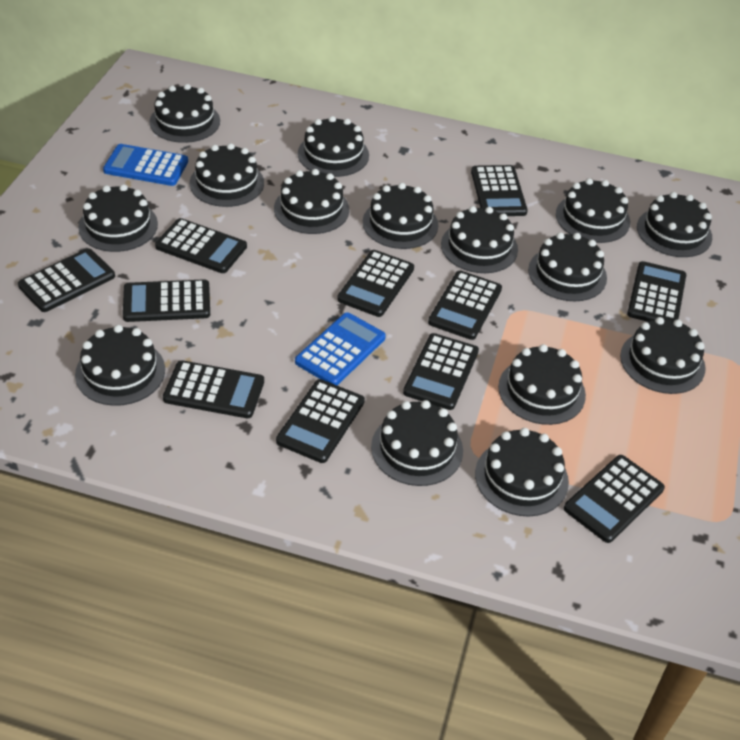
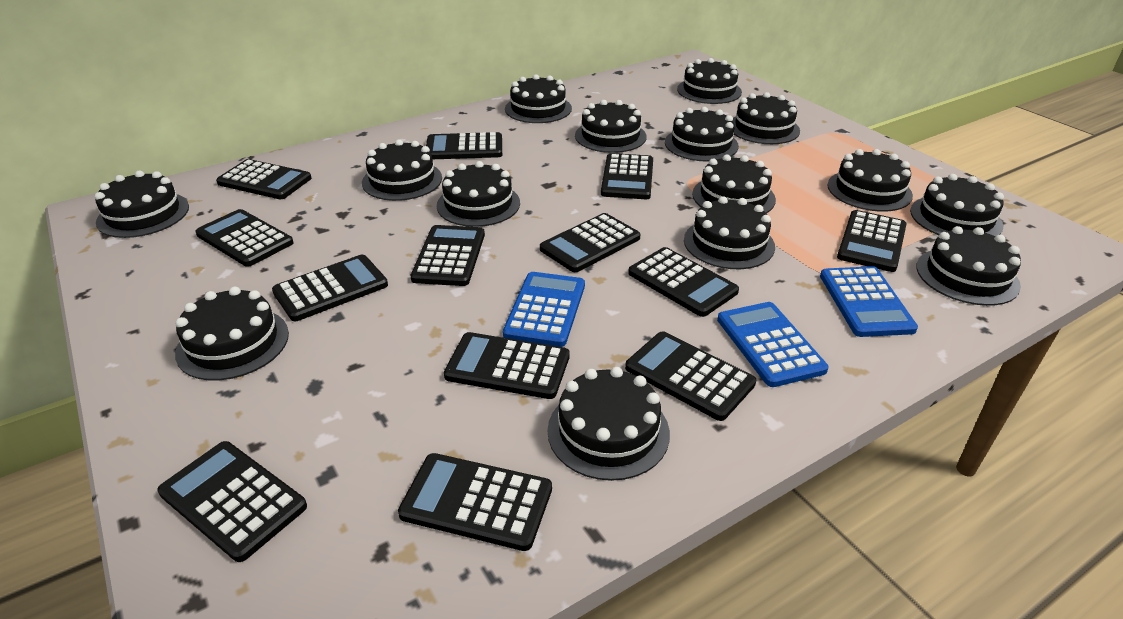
black calculator: [18,248,115,312] [123,279,210,322] [155,218,247,273] [163,360,264,418] [276,379,365,463] [337,250,414,317] [403,333,479,410] [428,271,502,340] [471,165,528,216] [564,455,665,543] [627,261,686,322] = 11 -> [157,441,307,562] [195,209,293,267] [216,159,311,199] [272,255,388,321] [398,453,552,551] [411,225,485,286] [426,132,502,159] [444,332,570,399] [540,213,640,272] [601,153,653,199] [625,331,756,421] [628,247,739,317] [837,210,906,272] = 13
blue calculator: [103,144,188,186] [295,312,386,385] = 2 -> [503,272,585,347] [717,302,829,387] [820,266,918,337] = 3

